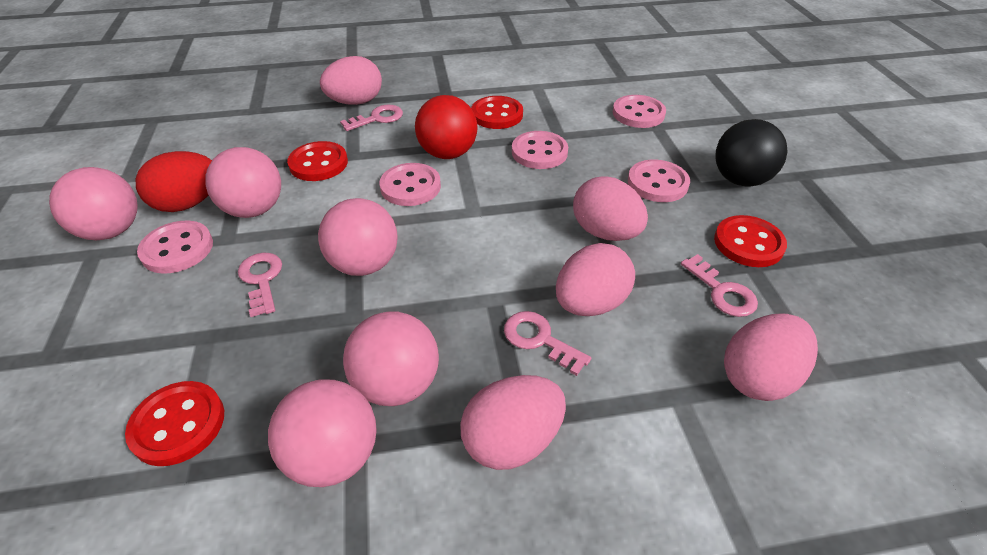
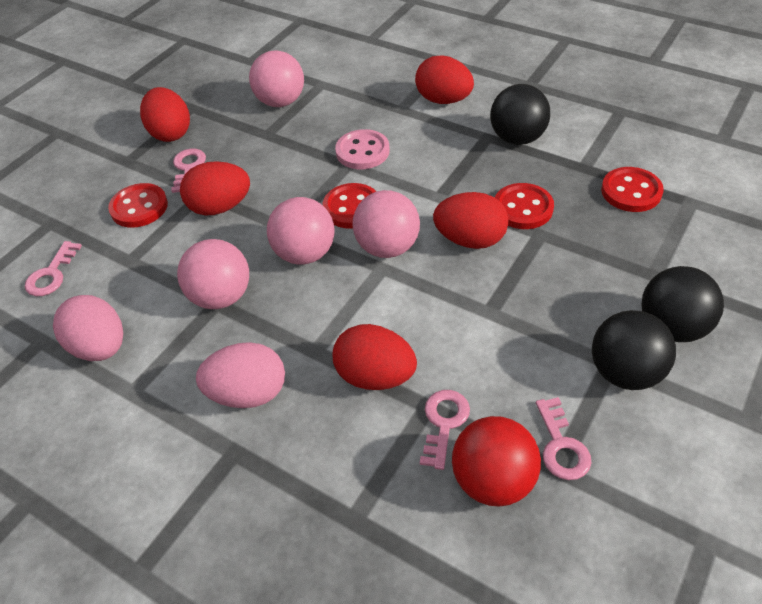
black ball: [716,119,788,187] = 1 -> [490,84,550,145] [592,310,676,390] [642,266,724,342] = 3
pink ball: [49,167,138,240] [205,147,281,218] [268,379,377,487] [318,198,398,276] [343,311,439,406] = 5 -> [177,239,249,309] [249,50,304,107] [267,197,335,265] [352,190,420,258] = 4
pink button: [137,221,213,274] [379,163,441,206] [512,131,568,169] [613,95,666,128] [628,160,690,202] = 5 -> [335,129,390,169] = 1
pink egg: [320,56,382,105] [460,375,566,470] [556,243,635,316] [573,176,648,241] [724,313,818,401] = 5 -> [53,295,123,361] [196,342,285,408] = 2
red egg: [136,151,212,212] = 1 -> [140,87,190,142] [180,161,250,215] [333,324,417,390] [415,55,474,104] [433,192,508,249] = 5

